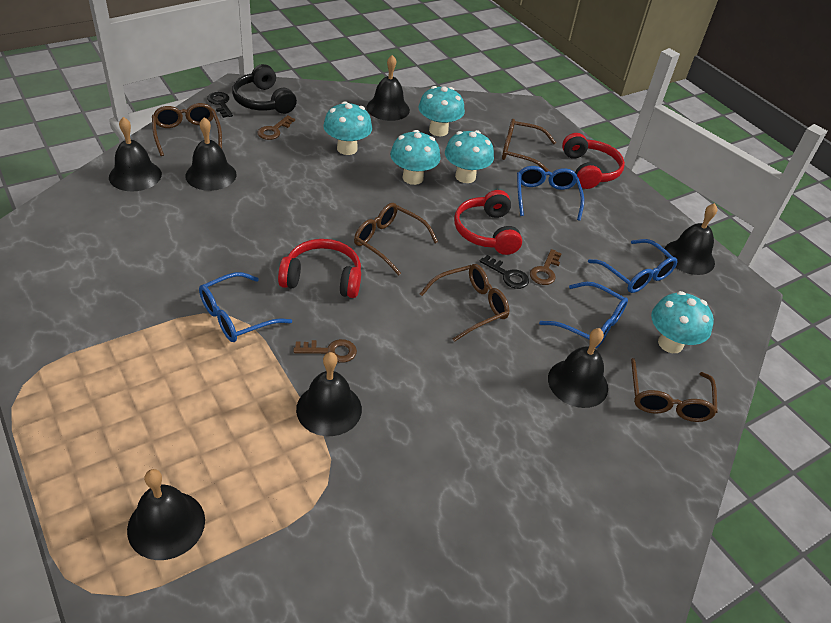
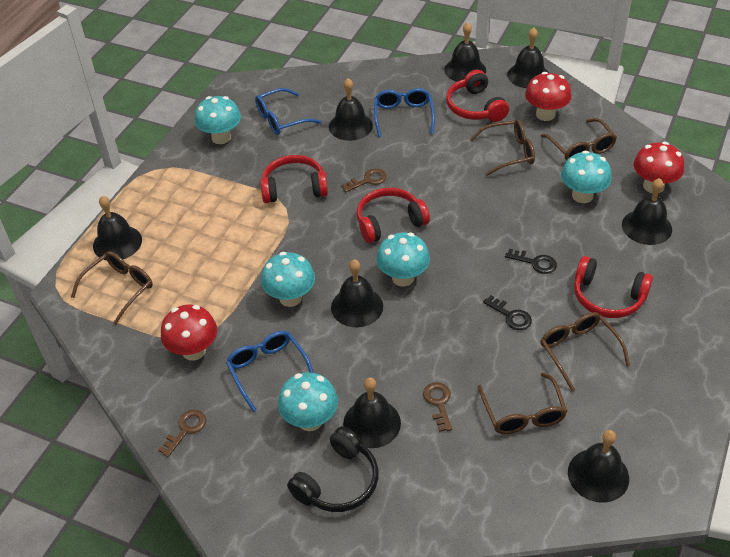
black bell: [109,117,162,191] [127,469,205,560] [185,117,237,191] [296,352,362,436] [366,55,410,121] [548,328,608,408] [664,203,717,275] = 7 -> [93,196,142,260] [329,78,373,141] [331,259,383,327] [343,378,401,448] [444,22,486,82] [507,27,549,88] [568,430,629,503] [622,178,672,245] = 8
blue glasses: [199,272,292,342] [517,166,584,221] [539,282,628,348] [588,239,678,293] = 4 -> [226,331,313,412] [255,88,321,135] [374,88,435,137] = 3
red headphones: [278,239,361,298] [454,190,522,255] [562,133,625,189] = 3 -> [260,155,328,203] [357,188,430,243] [446,70,509,122] [574,256,653,318] = 4
red mushroom: none = 0 -> [161,304,217,361] [525,72,572,121] [634,142,684,193] = 3

